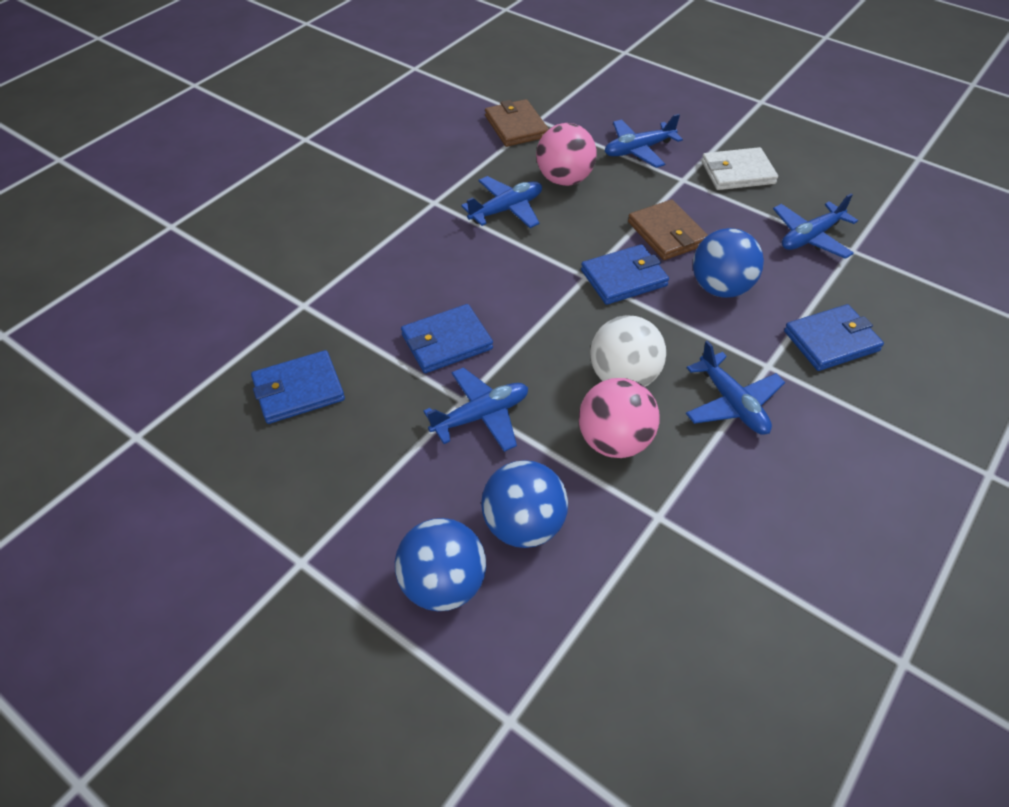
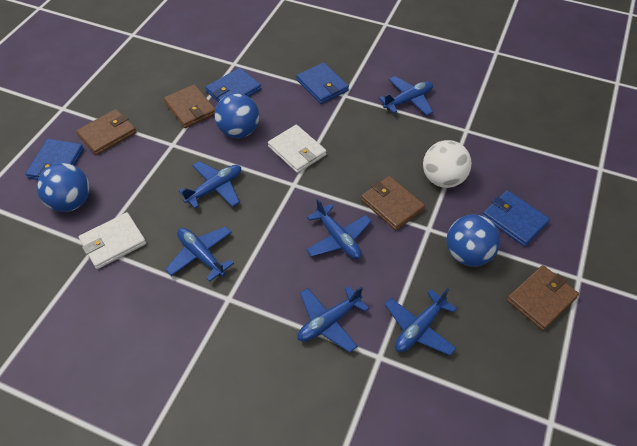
blue plane: [424,367,528,452] [461,176,542,228] [605,114,683,168] [686,340,785,435] [773,193,858,259] = 5 -> [165,227,234,282] [179,161,241,208] [298,286,369,353] [306,199,371,259] [379,76,433,116] [384,288,457,356] = 6
brown wallet: [485,99,549,147] [628,200,708,260] = 2 -> [76,109,137,155] [164,84,215,128] [361,176,425,231] [507,265,579,331] = 4
pink ball: [536,123,597,186] [579,378,660,458] = 2 -> none = 0
white wallet: [702,147,778,190] = 1 -> [79,212,146,269] [268,125,326,173] = 2

